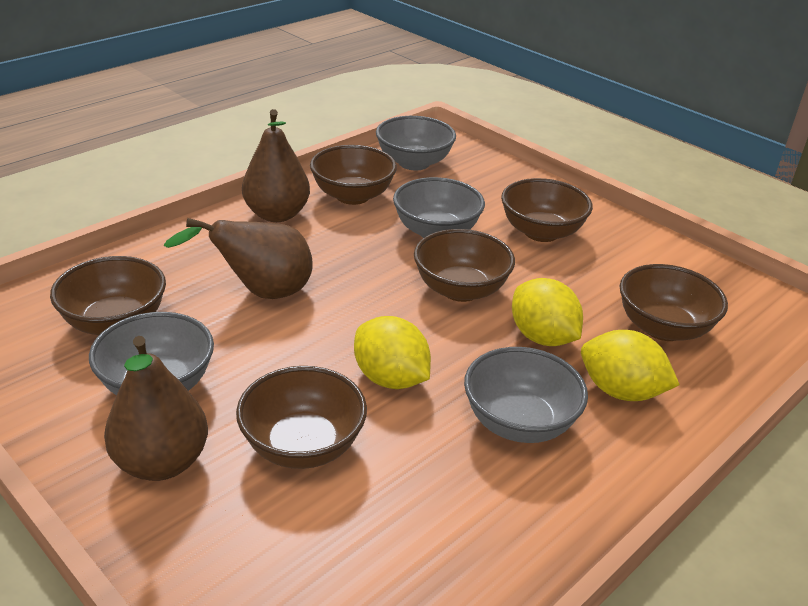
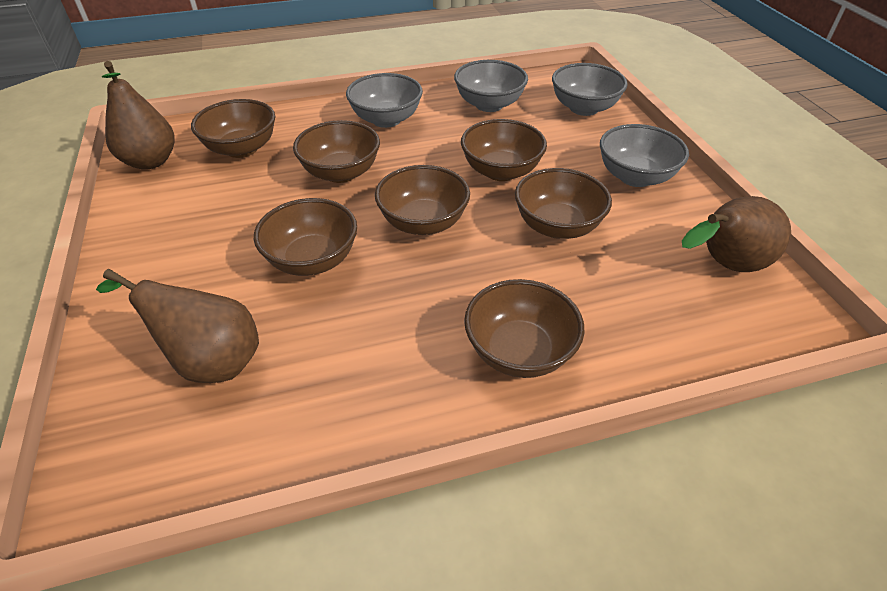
brown bowl: [50,256,166,335] [236,366,367,469] [310,145,397,205] [414,229,515,302] [501,178,593,242] [620,264,728,341] = 6 -> [191,99,275,158] [254,198,357,276] [293,120,380,183] [375,165,470,235] [461,119,547,181] [464,279,585,378] [515,168,612,239] = 7
yellow lemon: [354,316,431,389] [512,278,583,346] [581,330,680,401] = 3 -> none = 0

